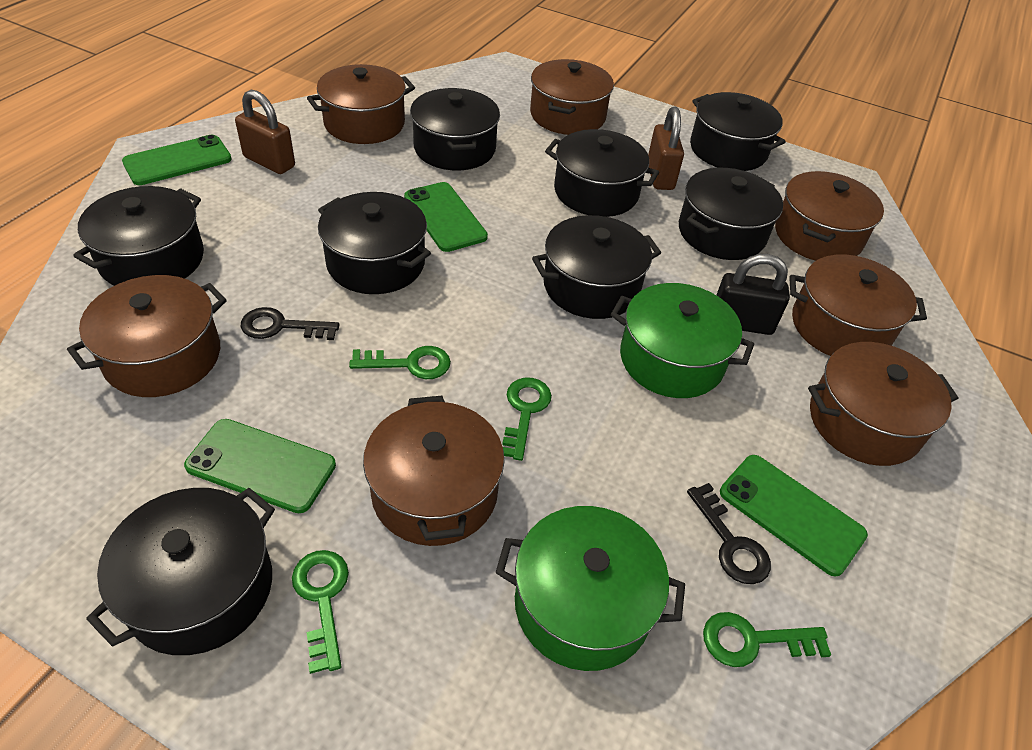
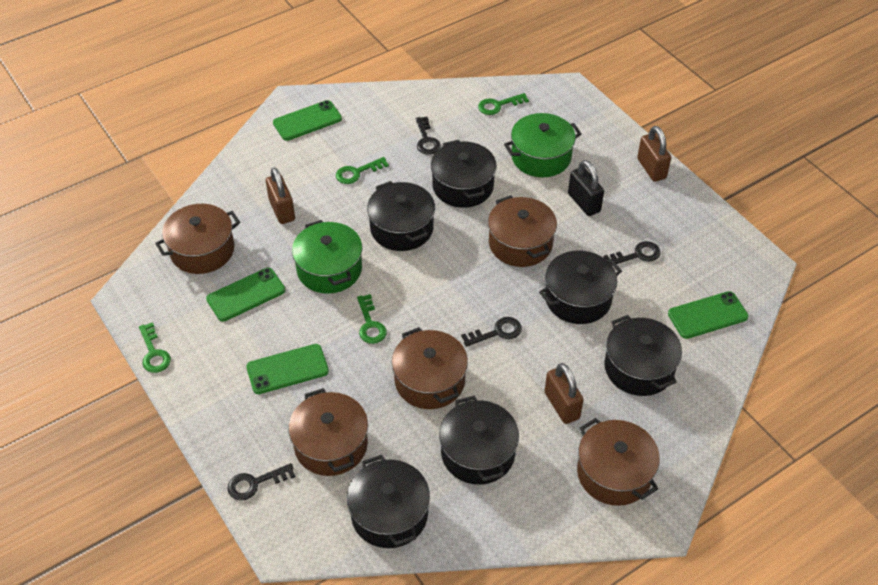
black key: [241,307,340,340] [687,483,771,584] = 2 -> [227,463,296,501] [416,117,441,155] [461,317,522,347] [603,241,661,266] = 4
black pot: [73,186,204,286] [86,488,275,655] [318,192,431,294] [410,88,500,170] [532,215,661,319] [545,129,659,217] [679,168,783,260] [690,92,785,171] = 8 -> [347,455,430,548] [367,181,435,251] [431,140,497,208] [439,396,519,485] [539,251,622,324] [604,315,682,396] = 6
brown padlock: [235,90,295,174] [648,107,684,190] = 2 -> [266,167,295,224] [545,363,584,424] [637,126,671,182] = 3
brown pot: [67,275,227,397] [307,64,415,144] [363,396,504,546] [530,59,614,135] [775,171,884,261] [789,255,927,356] [808,342,958,466] = 7 -> [155,204,240,274] [289,388,368,476] [392,327,468,409] [488,195,557,267] [577,418,660,506] = 5

